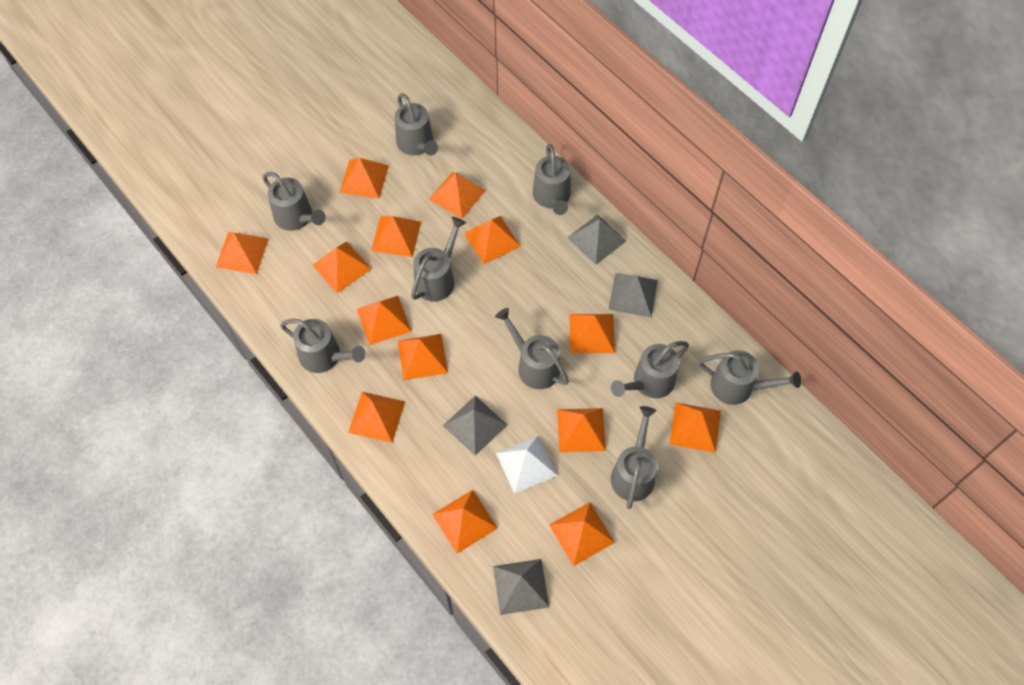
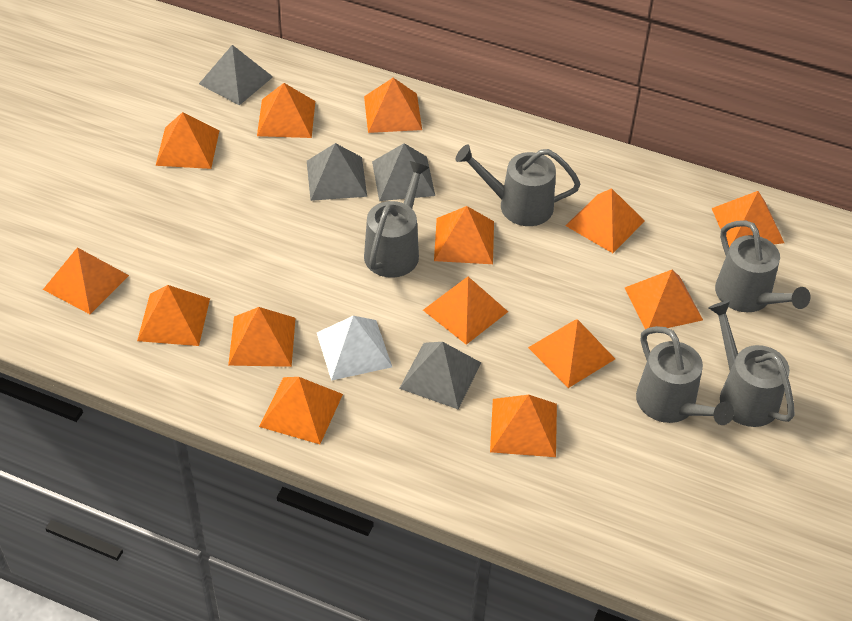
grey watering can: [263,172,326,231] [280,319,366,373] [395,93,438,155] [411,217,466,302] [495,308,569,389] [533,144,571,215] [611,341,689,398] [611,406,657,509] [699,350,801,405] = 9 -> [364,161,430,278] [455,145,580,226] [636,326,734,425] [708,301,795,427] [715,220,811,312] = 5

